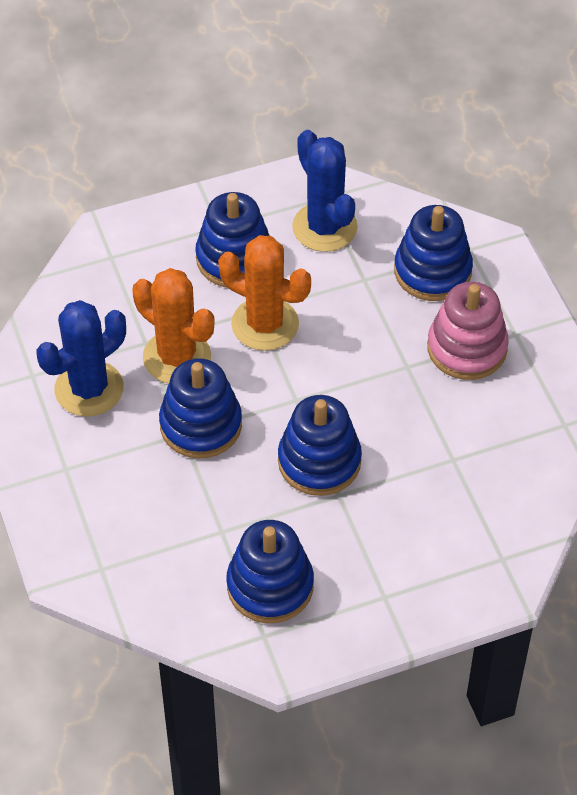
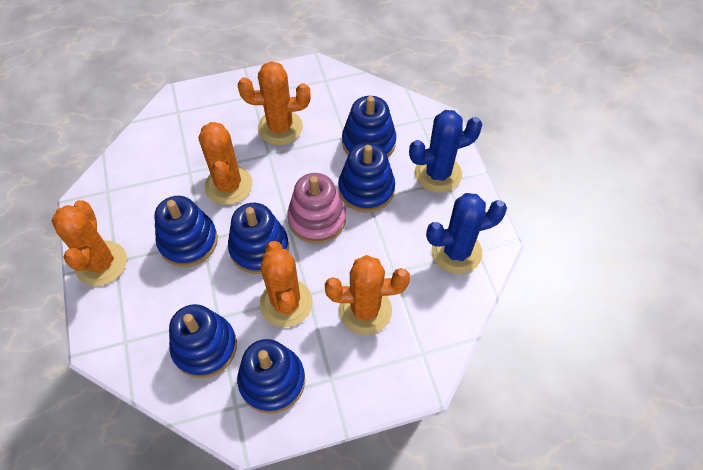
blue stacking toy: [159,358,242,458] [195,192,270,287] [227,520,314,623] [278,395,362,496] [394,205,473,301] = 5 -> [154,196,218,267] [169,304,237,378] [228,203,289,274] [237,339,305,414] [338,143,395,213] [342,96,396,157] = 6
orange cactus: [132,268,215,383] [218,235,311,351] = 2 -> [51,200,127,286] [199,122,252,205] [238,61,311,145] [260,241,313,327] [325,255,410,335] = 5

